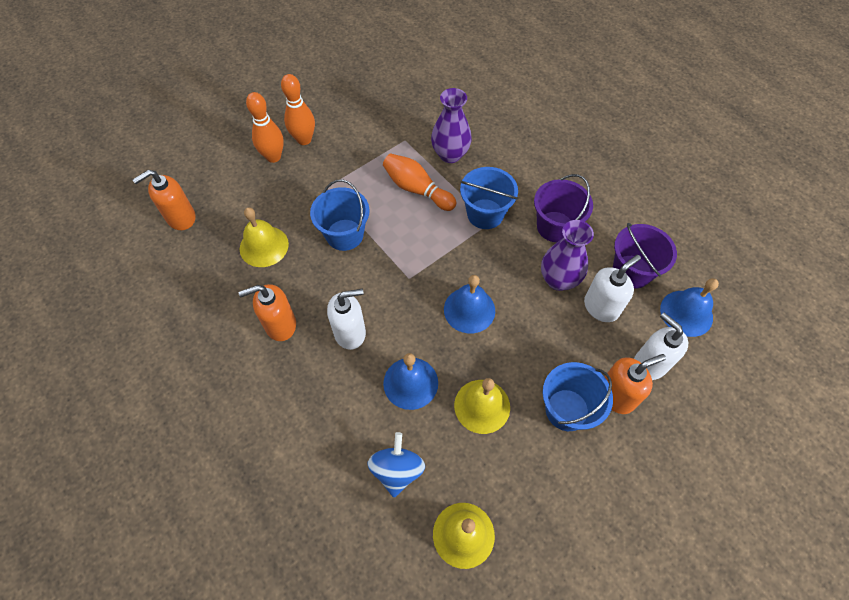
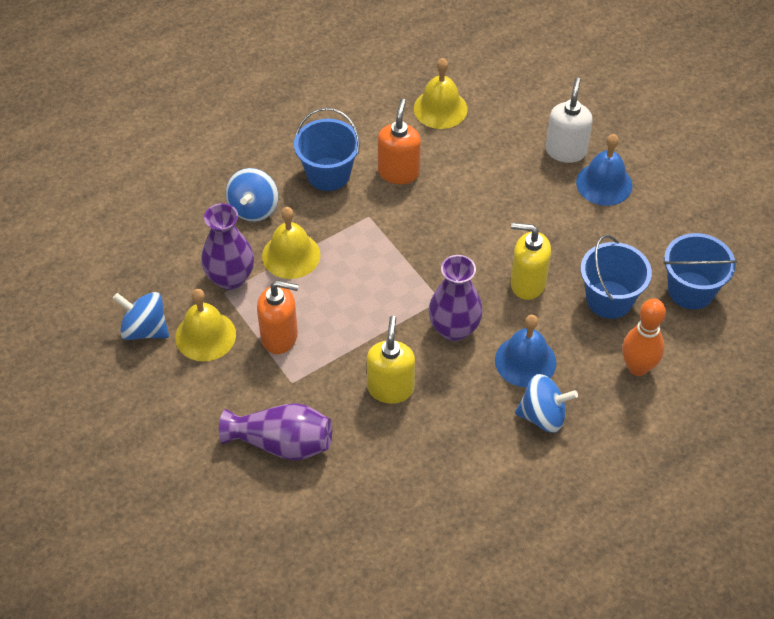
blue bell: [383,353,438,410] [444,275,495,333] [660,278,719,337] = 3 -> [495,315,557,387] [576,134,632,206] = 2
blue spinning top: [367,432,425,497] = 1 -> [113,292,169,340] [226,168,278,222] [515,374,578,433] = 3
orange bowling pin: [246,92,284,163] [281,74,315,145] [383,154,456,211] = 3 -> [622,298,666,376] = 1
orange soap dispenser: [132,170,195,230] [238,284,296,341] [605,354,666,414] = 3 -> [257,280,299,354] [378,99,421,184] = 2
purple bucket: [534,174,593,242] [613,223,677,289] = 2 -> none = 0
purple vase: [431,88,472,163] [541,220,594,291] = 2 -> [201,203,254,290] [219,403,332,461] [428,255,483,341] = 3
white soap dispenser: [327,289,366,350] [584,255,641,322] [634,313,688,380] = 3 -> [546,77,592,163] = 1
yellow soap dispenser: none = 0 -> [367,316,415,404] [510,223,551,300] = 2

